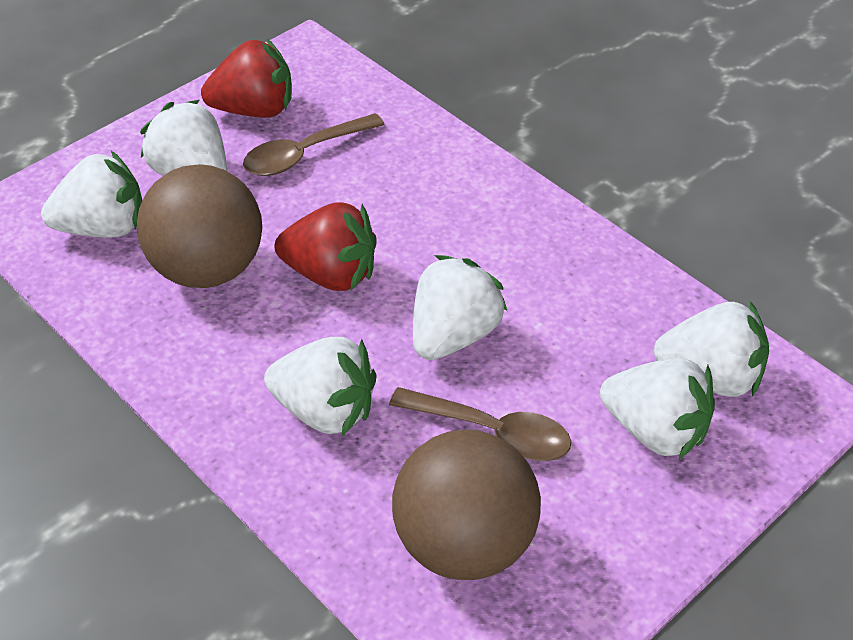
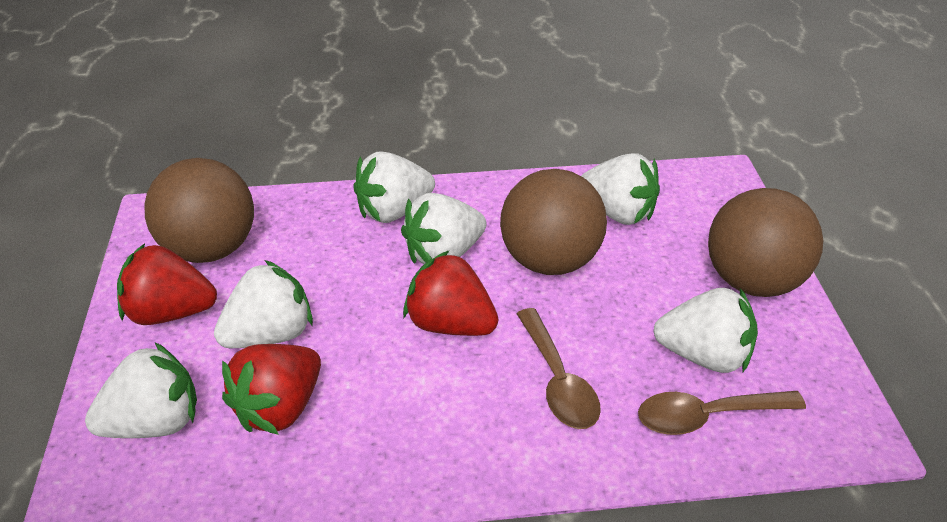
brown ball: [137,164,262,288] [392,430,541,580] = 2 -> [145,158,254,263] [500,169,607,275] [708,188,823,297] = 3
red strawberry: [201,38,292,118] [275,202,376,291] = 2 -> [117,243,217,325] [222,344,321,435] [403,251,499,336] = 3

